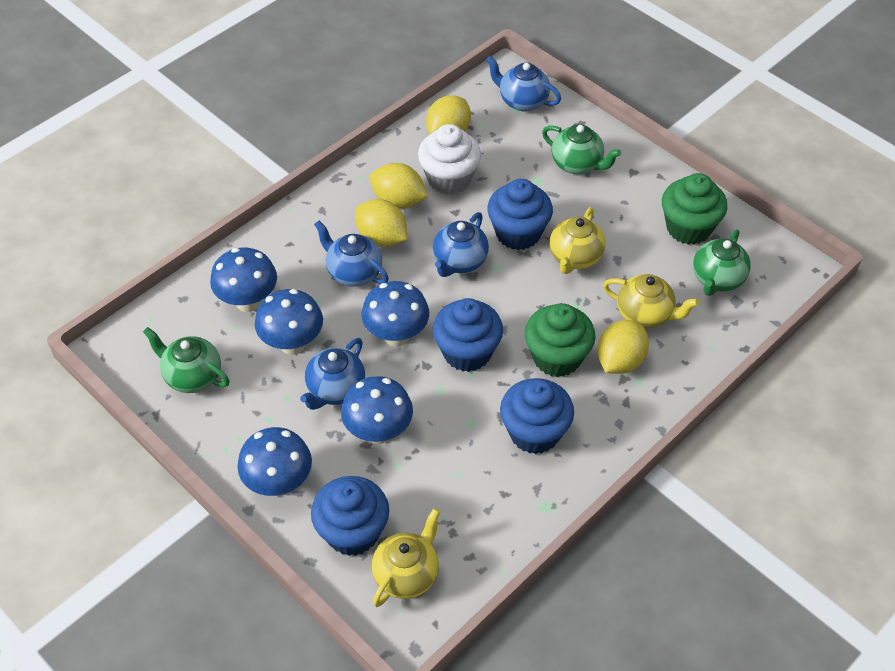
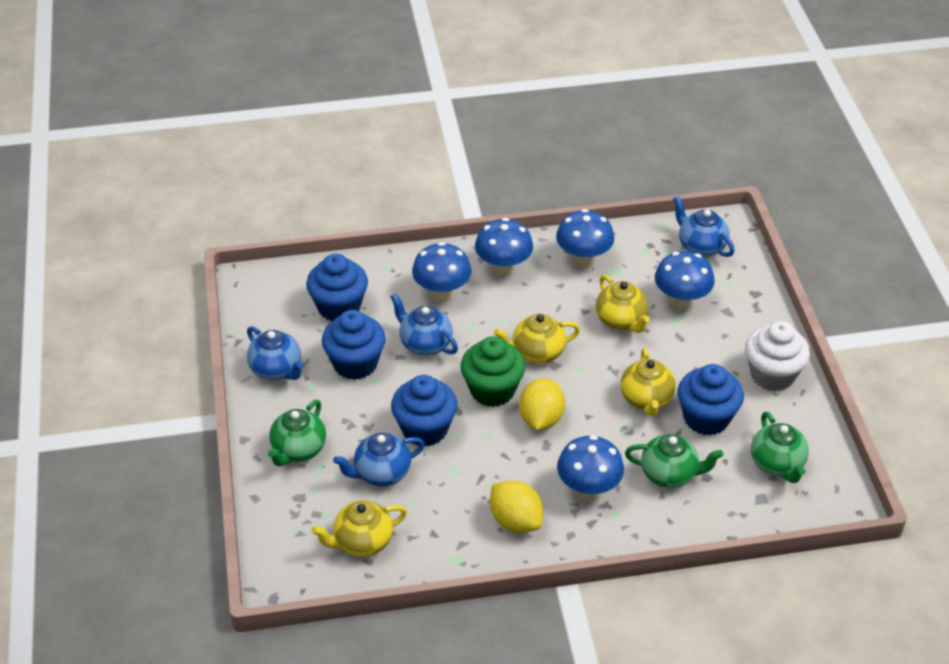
green cupcake: [525,303,596,377] [662,173,727,245] = 2 -> [461,336,525,407] = 1
yellow lemon: [355,199,407,247] [370,163,428,208] [426,95,471,134] [597,320,649,374] = 4 -> [490,481,543,533] [519,378,565,430] = 2
yellow teapot: [372,508,440,607] [550,207,605,274] [603,274,699,328] = 3 -> [311,500,407,557] [494,314,580,364] [596,275,650,333] [621,348,675,417] = 4

